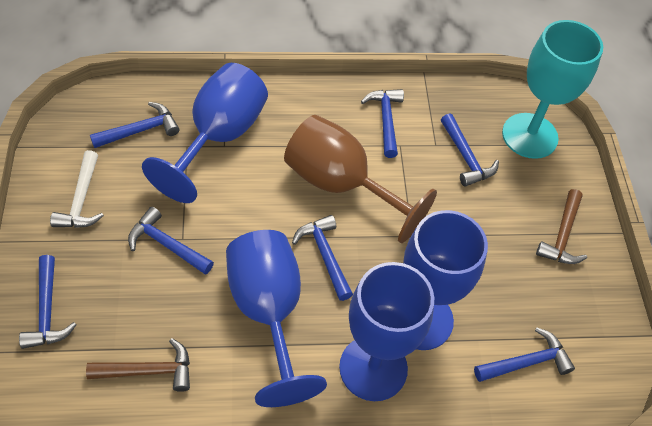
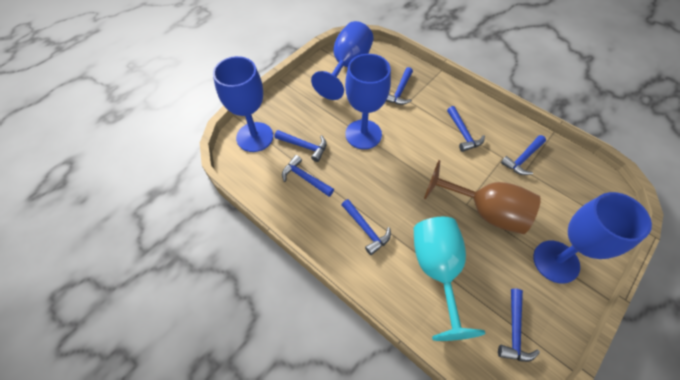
brown hammer: [86,338,190,392] [536,189,587,264] = 2 -> none = 0
white hammer: [50,150,104,228] = 1 -> none = 0

